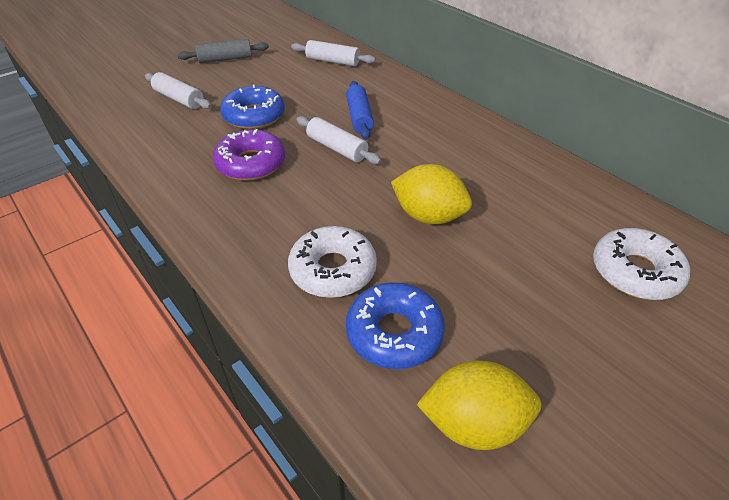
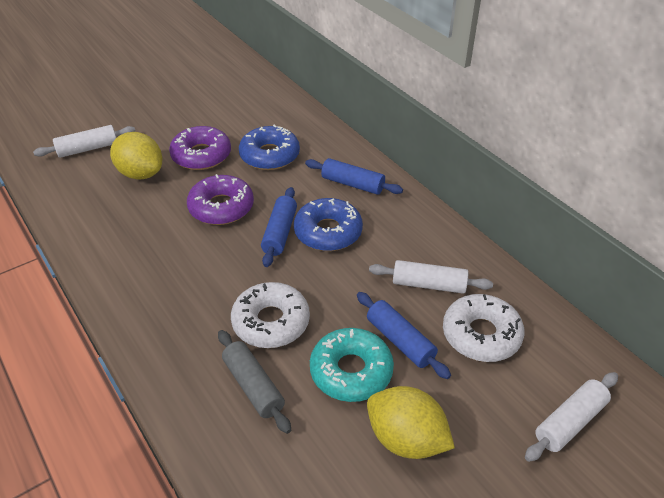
blue rolling pin: [346,81,374,140] = 1 -> [261,187,297,267] [305,158,403,195] [357,292,451,379] = 3
purple donut: [213,129,285,181] = 1 -> [169,126,231,170] [187,174,254,225] = 2
turquoise donut: none = 0 -> [310,328,394,402] = 1

